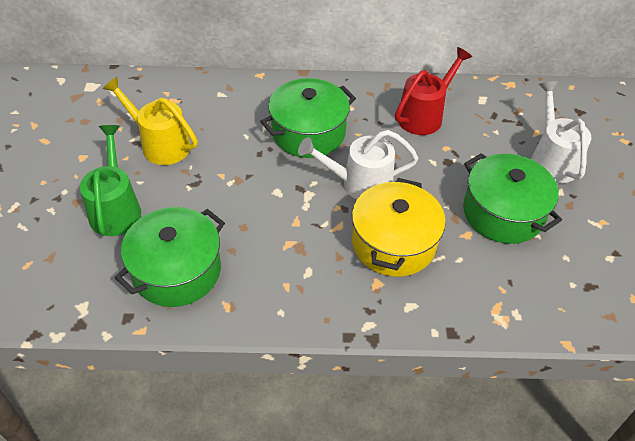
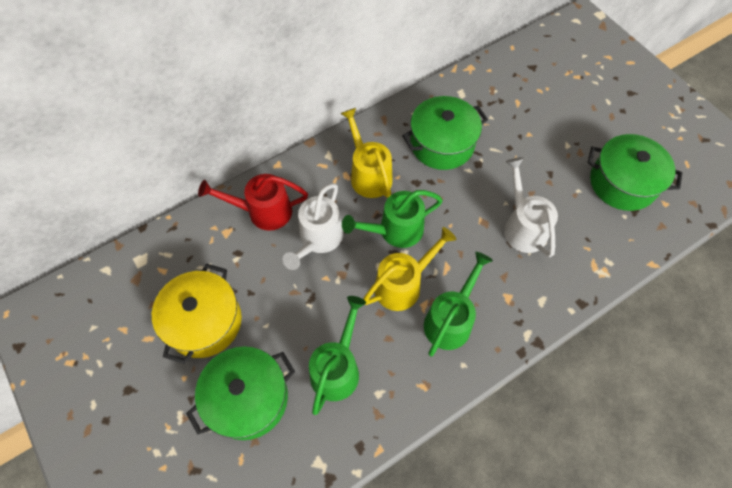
green watering can: [80,125,141,236] = 1 -> [309,296,366,415] [342,190,443,248] [424,252,493,356] = 3
yellow watering can: [103,77,198,165] = 1 -> [340,108,393,198] [363,227,457,311] = 2

